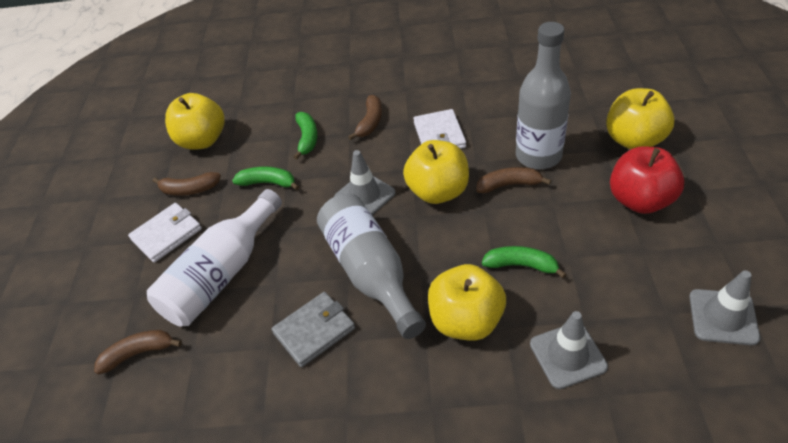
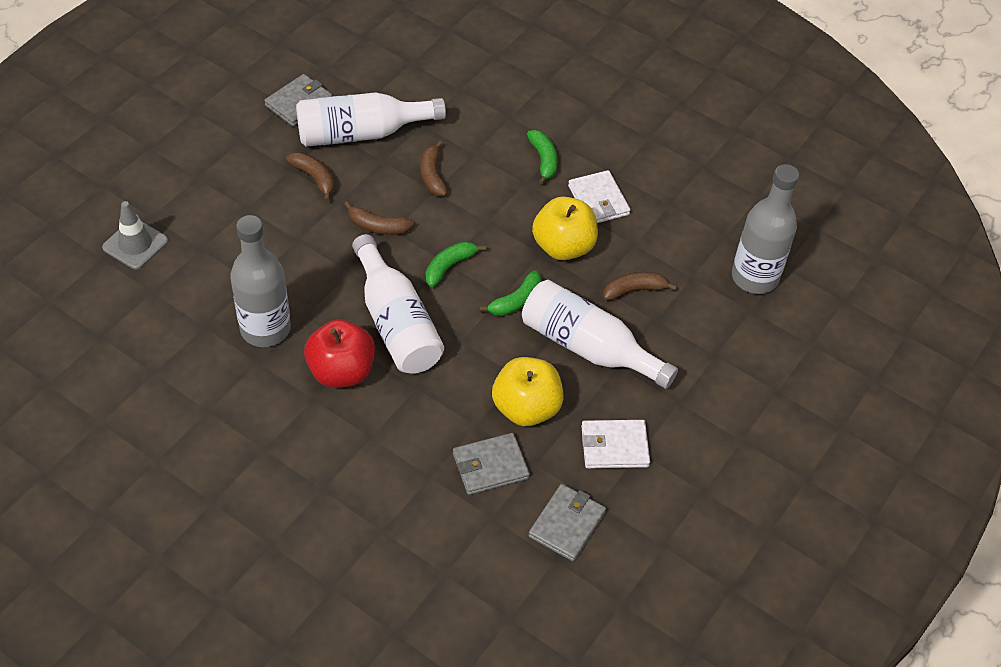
grey traffic cone: [334,150,396,215] [530,311,608,389] [689,270,760,345] = 3 -> [102,201,168,270] = 1
grey wallet: [271,292,355,367] = 1 -> [264,74,332,127] [453,433,530,495] [528,484,606,561] = 3
white bottle: [147,189,282,326] = 1 -> [296,92,446,147] [352,234,444,374] [522,280,678,389] = 3
yellow apple: [165,93,224,150] [403,140,469,204] [428,264,506,341] [606,88,674,149] = 4 -> [492,357,564,426] [532,196,598,260] = 2

